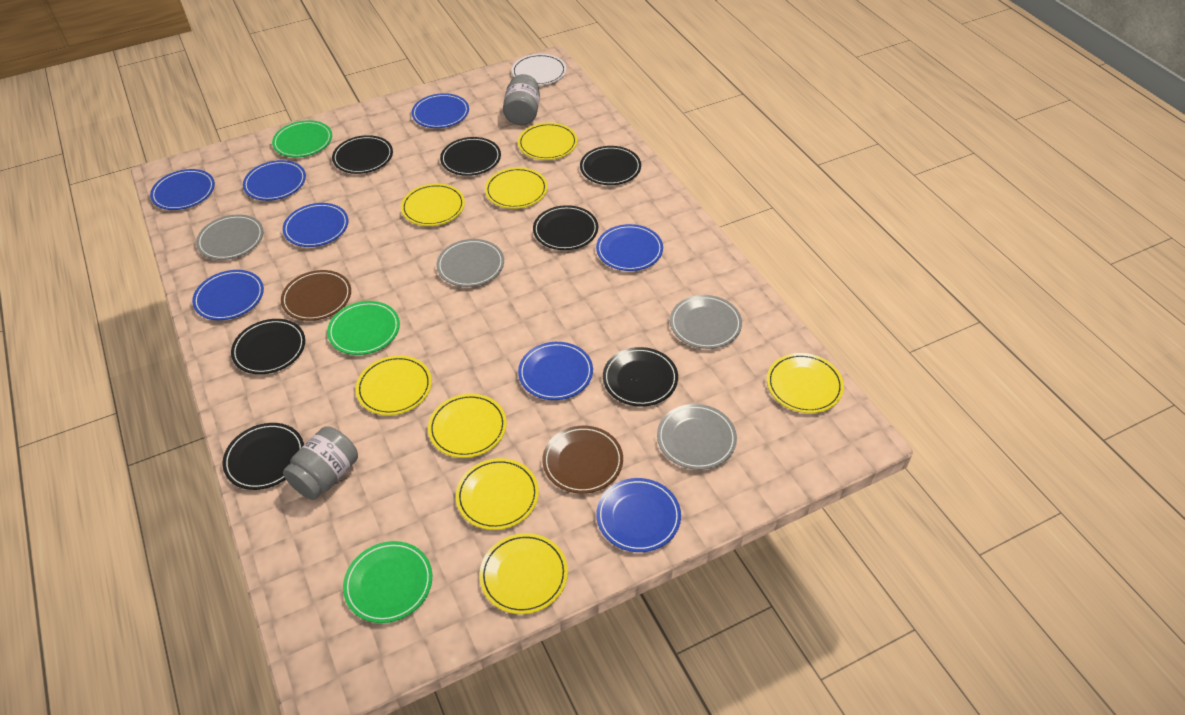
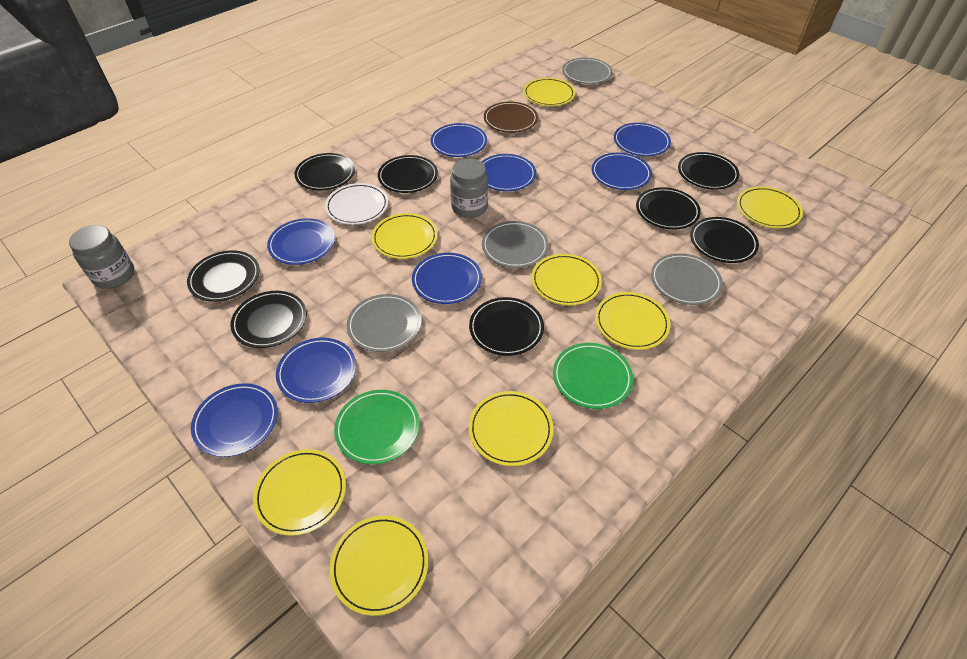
black plate: [222,423,304,490] [231,319,305,374] [332,135,393,174] [440,137,501,176] [533,205,598,250] [580,146,641,185] [603,347,678,407] = 7 -> [187,250,260,302] [231,291,307,348] [294,153,355,190] [378,155,438,193] [469,297,544,356] [636,187,701,229] [678,152,739,190] [690,217,759,263] = 8
brown plate: [281,270,351,321] [542,426,623,494] = 2 -> [484,101,538,133] = 1
green plate: [272,120,332,157] [327,301,400,355] [343,541,432,623] = 3 -> [334,390,420,464] [553,343,633,409] = 2

